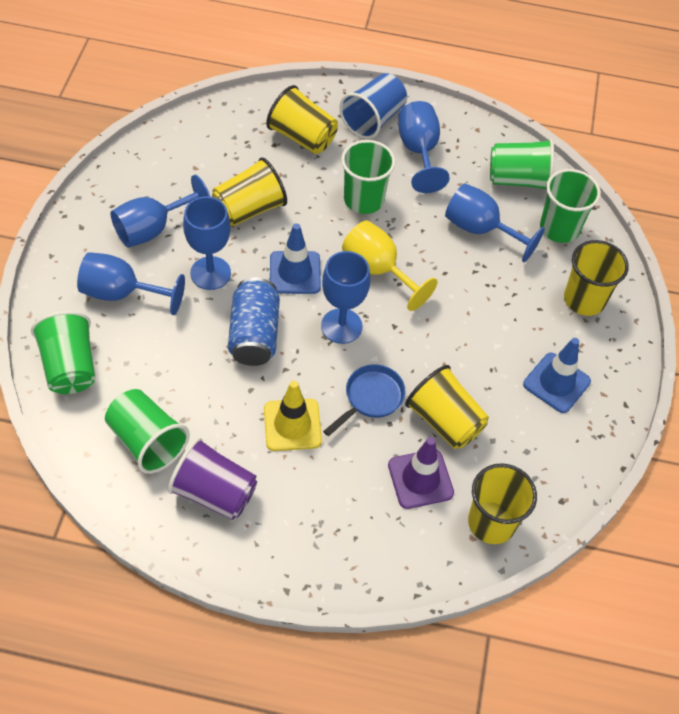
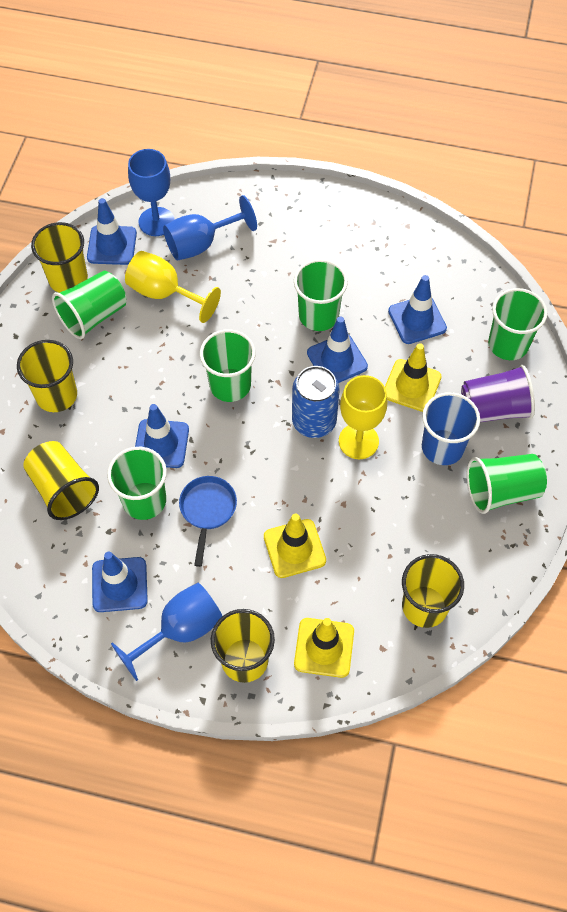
blue goblet: [77,252,185,315] [111,175,211,248] [183,196,231,290] [321,251,370,344] [398,101,450,193] [445,183,545,262] = 6 -> [111,583,222,681] [128,149,175,236] [163,195,257,261] = 3
blue traffic cone: [270,223,321,294] [523,338,591,413] = 2 -> [87,198,137,265] [92,552,148,612] [135,404,189,468] [307,317,368,383] [388,275,447,344] = 5
green cup: [31,311,96,394] [105,389,190,474] [341,140,395,214] [490,139,554,190] [540,169,601,243] = 5 -> [52,271,126,339] [107,447,167,520] [200,329,255,402] [294,259,348,331] [467,454,547,514] [488,288,547,360] = 6
purple traffic cone: [388,437,454,509] = 1 -> none = 0
yellow goblet: [342,221,438,311] = 1 -> [125,251,221,323] [339,375,387,459] = 2
yellow traffic cone: [264,381,322,451] = 1 -> [264,514,326,578] [294,618,354,678] [385,343,441,412] = 3

